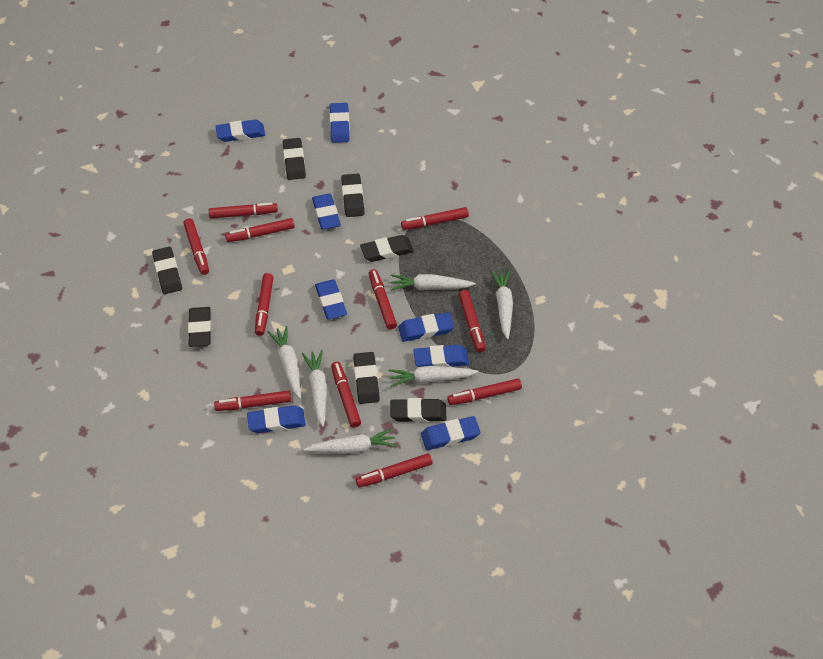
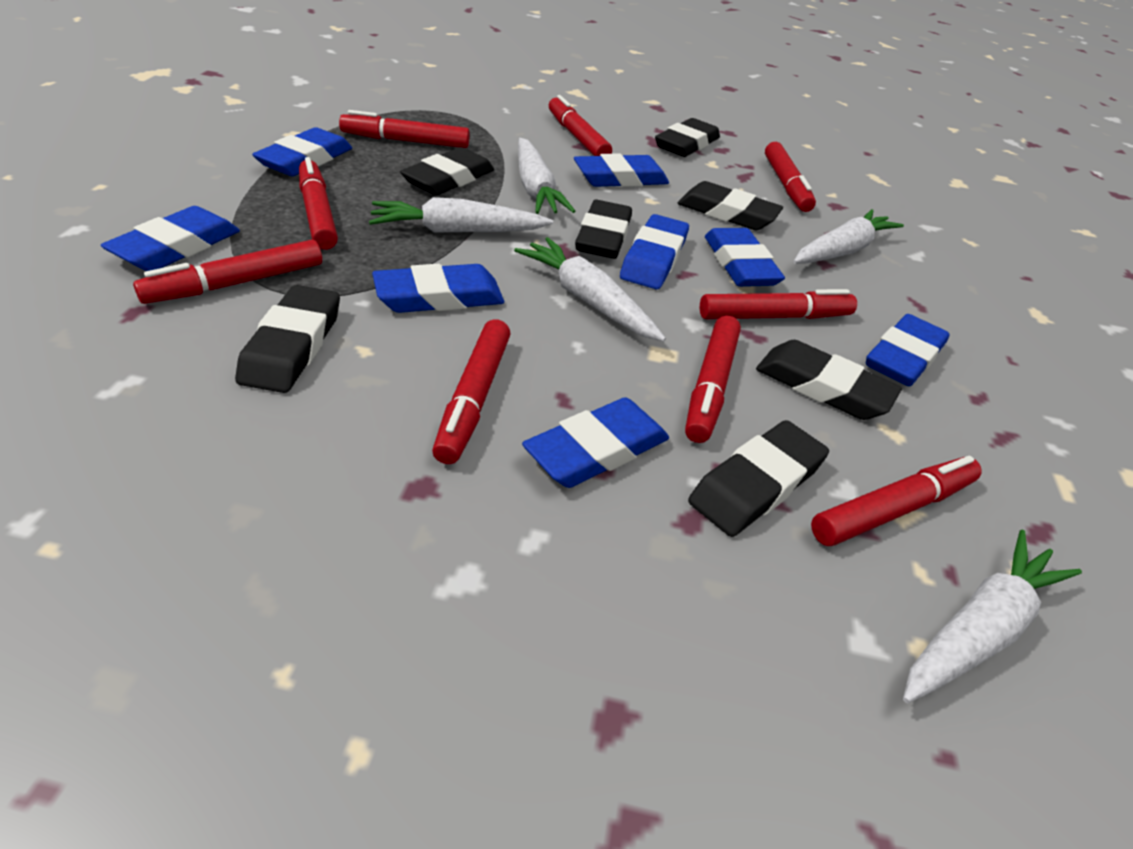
red marker: [183,218,209,275] [209,203,278,219] [214,390,291,411] [225,218,295,242] [255,273,273,336] [331,362,361,428] [356,453,433,488] [369,269,397,330] [401,207,469,230] [447,378,522,405] [458,290,486,352] = 11 -> [133,240,322,304] [299,157,338,250] [339,110,470,148] [432,319,510,464] [549,95,612,156] [685,316,741,443] [700,289,857,319] [765,142,816,212] [811,456,982,546] = 9
white carrot: [267,326,301,399] [302,350,327,427] [303,428,397,454] [389,366,478,387] [390,274,476,291] [490,270,513,340] = 6 -> [369,197,553,233] [514,237,666,342] [518,138,575,214] [794,209,904,264] [903,530,1082,703] = 5

